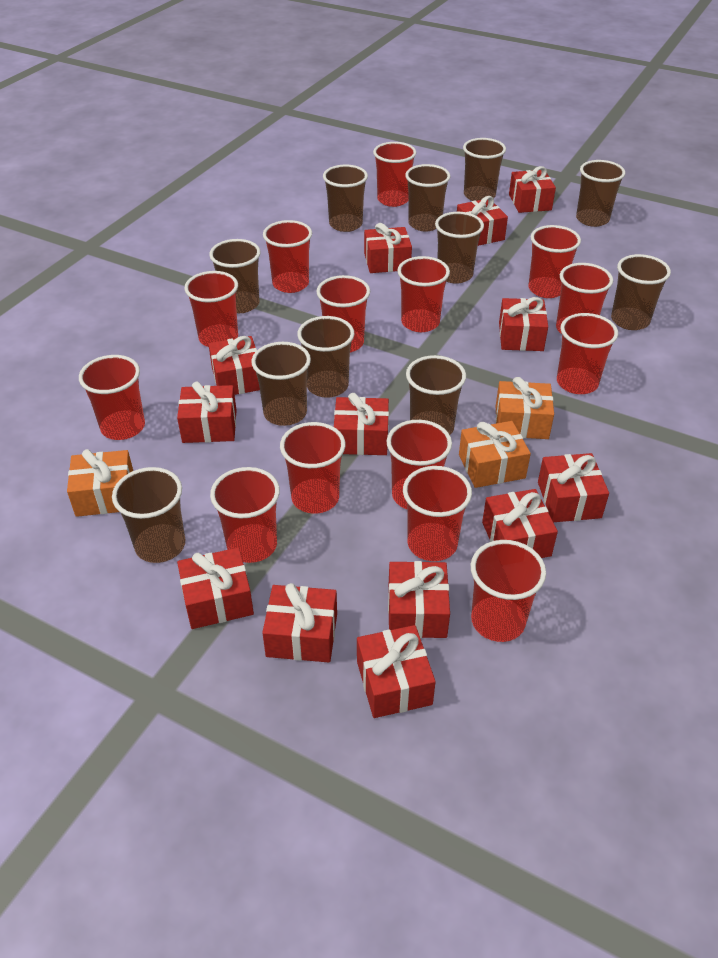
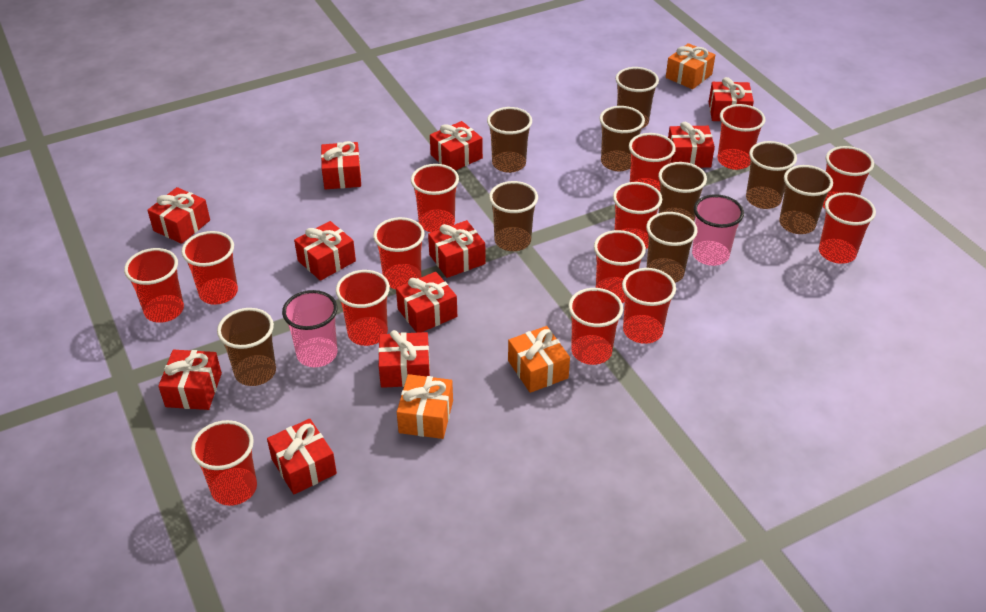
brown cup: [112,467,185,563] [209,239,261,313] [251,342,311,426] [297,316,355,398] [323,165,368,232] [405,164,450,231] [406,355,466,435] [435,212,484,284] [463,138,506,201] [576,160,626,227] [611,254,671,330] = 11 -> [217,308,276,386] [487,107,532,173] [489,181,538,251] [599,106,645,171] [615,67,659,129] [646,212,698,283] [658,162,707,221] [746,141,797,209] [779,165,833,234] = 9
pink cup: none = 0 -> [282,290,337,367] [692,194,744,266] = 2
red gift: [177,381,237,443] [177,547,254,629] [208,336,260,395] [262,583,337,662] [334,393,389,455] [357,625,436,718] [364,223,412,273] [388,561,450,638] [457,196,508,246] [482,489,558,558] [499,297,548,351] [509,166,556,213] [538,453,609,522] = 13 -> [147,187,210,244] [158,350,222,410] [267,419,337,494] [294,221,356,281] [321,141,361,189] [378,330,430,388] [396,272,457,333] [428,220,485,278] [430,121,483,170] [668,122,715,168] [709,77,754,121] = 11

